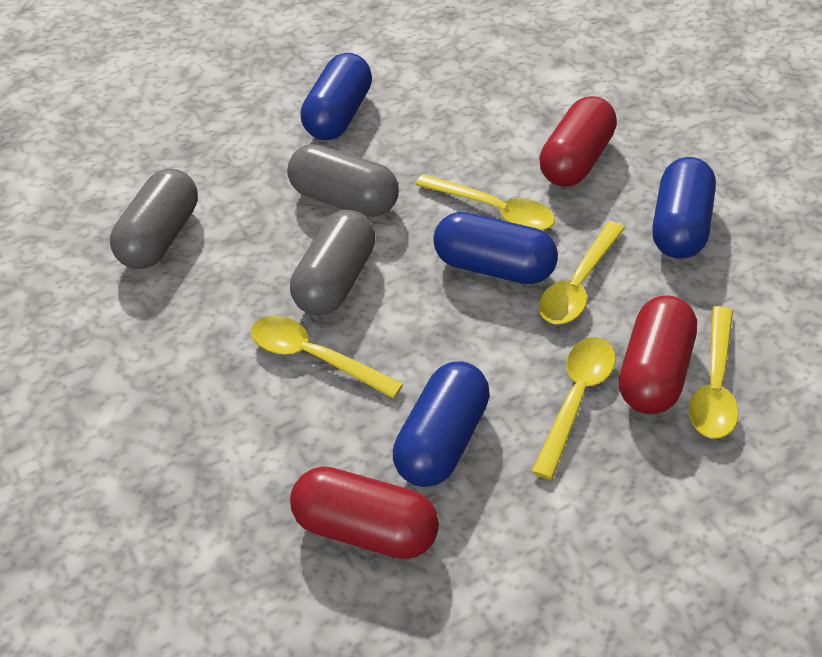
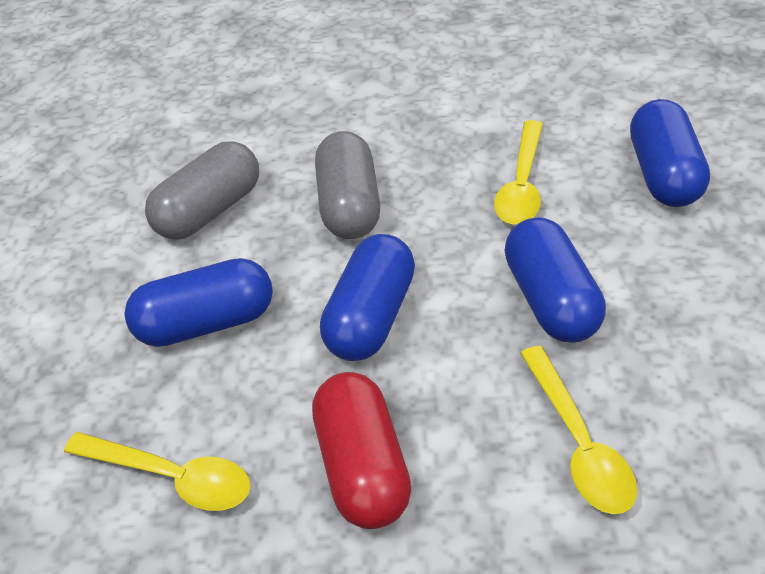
grey capsule: [110,168,198,269] [287,144,399,217] [290,210,375,315] = 3 -> [145,141,259,240] [315,131,380,239] = 2
red capsule: [290,466,439,559] [539,96,617,187] [619,295,697,414] = 3 -> [312,372,411,529] = 1
yellow spoon: [251,316,404,399] [415,174,555,230] [531,337,616,480] [539,221,625,324] [689,306,739,439] = 5 -> [64,432,250,511] [494,120,543,224] [520,346,637,514] = 3

